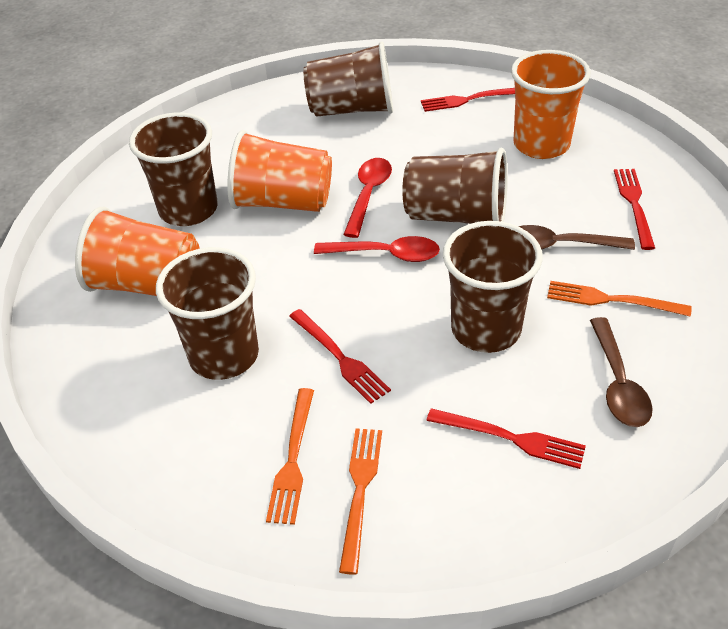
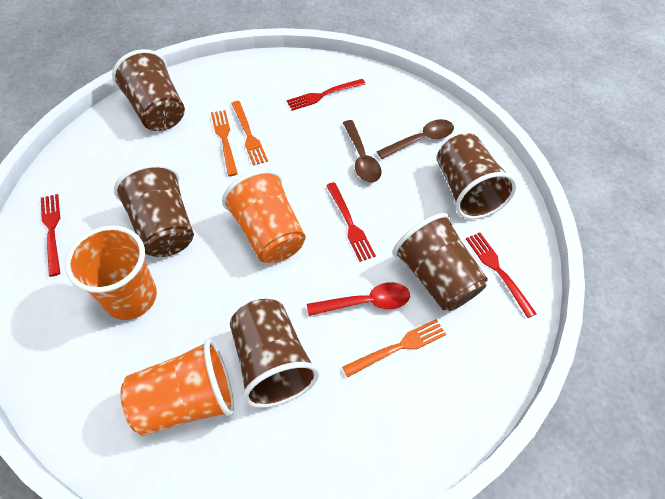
red spoon: [314,236,440,262] [343,158,392,238] = 2 -> [307,282,410,316] = 1

